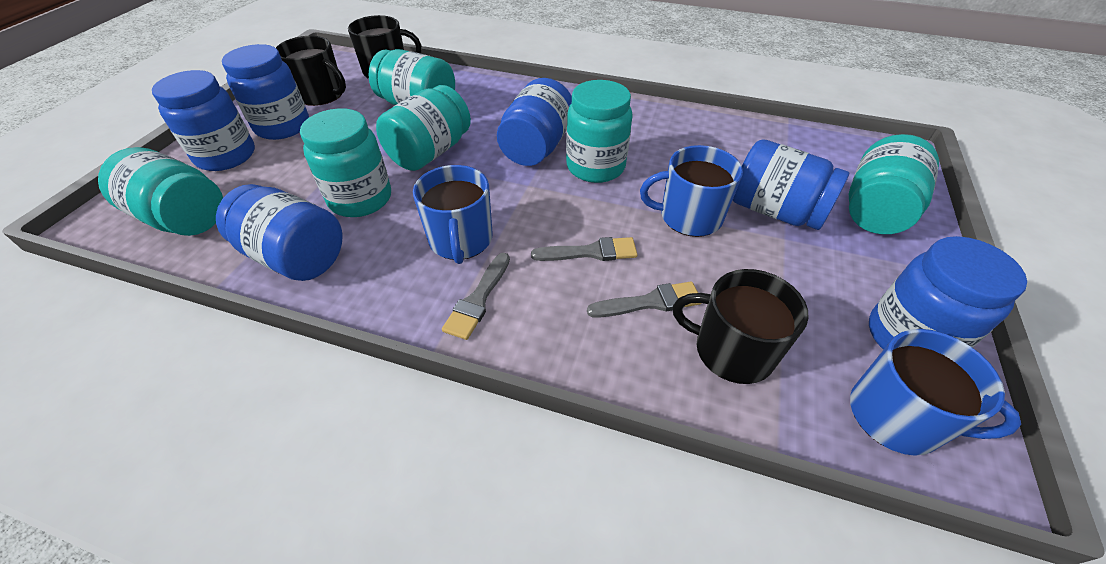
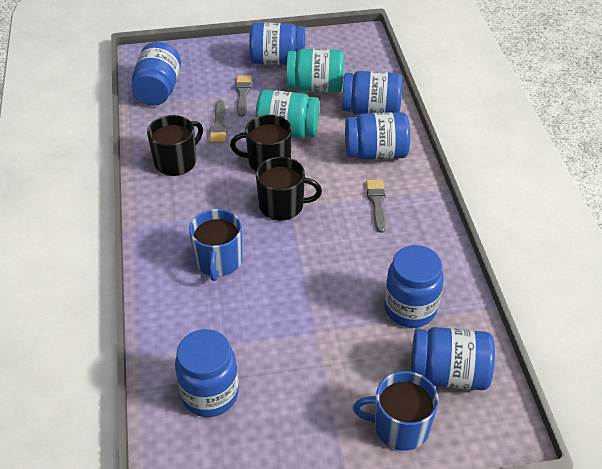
blue jar: [152,70,255,171] [216,184,342,281] [222,44,309,140] [497,78,572,166] [733,140,849,230] [869,236,1027,350] = 6 -> [131,42,181,106] [175,329,239,417] [249,22,305,65] [342,71,402,115] [345,112,410,160] [384,245,444,328] [411,327,495,390] = 7
blue mug: [413,165,493,264] [640,145,743,237] [850,329,1021,456] = 3 -> [189,209,242,281] [353,371,439,451] = 2
turquoise jar: [98,147,223,236] [300,108,391,217] [368,49,455,105] [376,85,471,171] [566,80,633,183] [849,134,939,234] = 6 -> [255,90,319,138] [286,49,344,93] = 2

